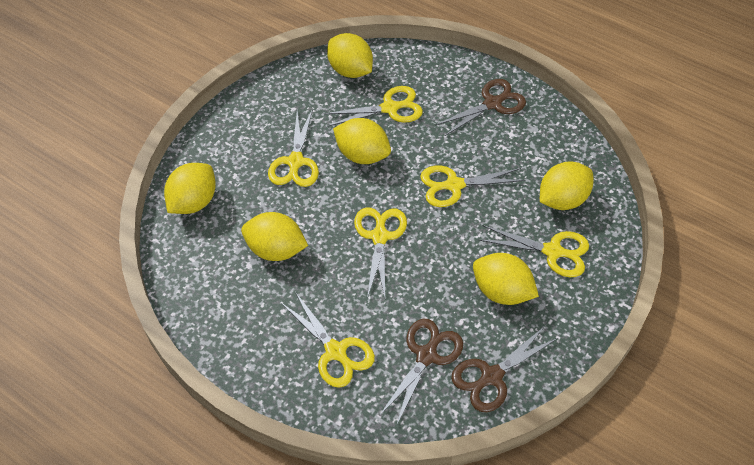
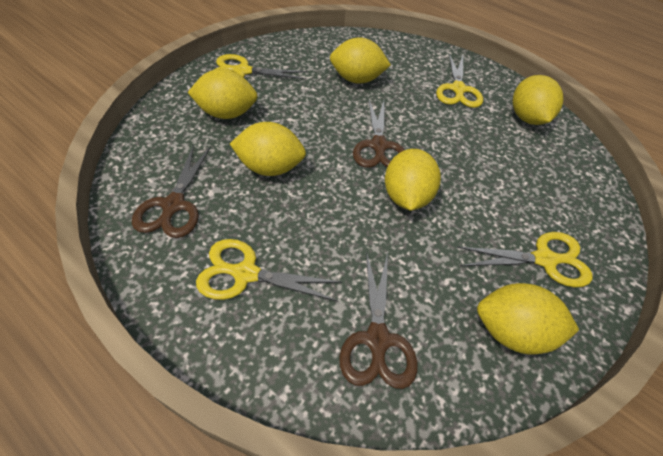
yellow scissors: [268,109,319,187] [281,292,375,388] [324,86,423,127] [354,207,407,298] [420,166,525,207] [479,225,589,277] = 6 -> [196,239,342,302] [214,54,308,80] [436,53,483,108] [457,232,593,288] = 4

